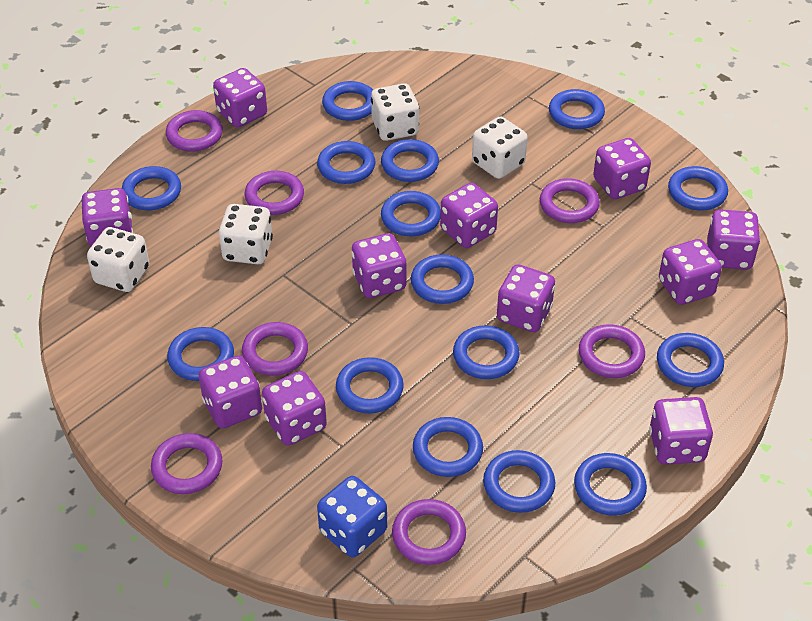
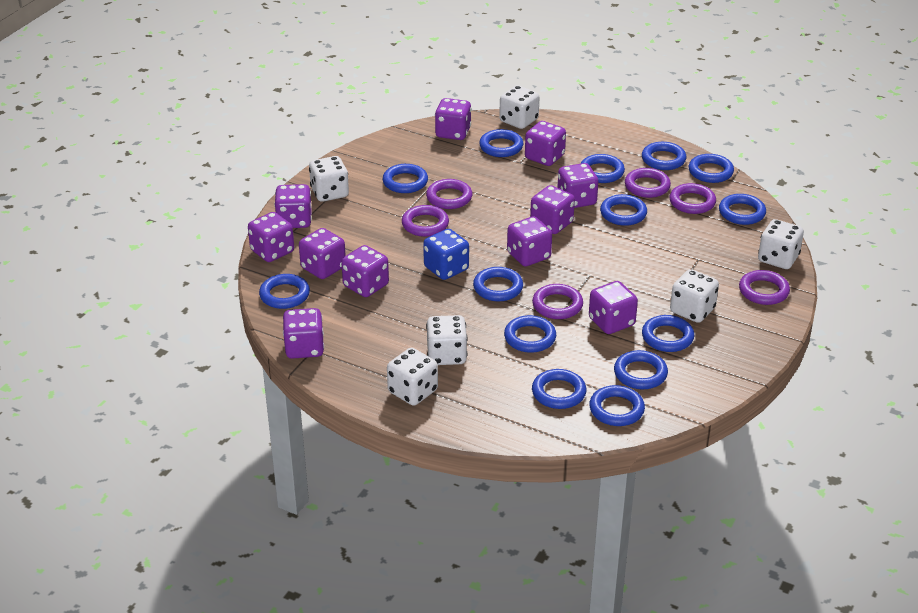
blue ring: [122,166,181,210] [167,327,234,381] [317,141,375,184] [322,81,373,121] [336,357,404,413] [381,139,439,182] [381,191,441,236] [411,254,474,304] [413,417,483,477] [453,325,519,379] [483,450,555,513] [549,89,605,129] [574,453,647,516] [657,333,724,387] [668,166,728,210] = 15 -> [259,274,310,309] [383,164,428,193] [473,267,523,301] [479,129,523,157] [504,315,556,353] [532,369,586,409] [580,154,625,183] [589,385,645,426] [600,194,647,226] [614,350,668,389] [642,142,686,170] [642,315,694,352] [689,154,734,183] [719,194,766,225] = 14
purple ring: [151,433,222,494] [166,110,223,152] [242,322,308,376] [244,171,304,215] [392,499,466,565] [540,178,600,223] [579,324,645,378] = 7 -> [402,205,449,237] [426,179,472,209] [532,284,583,319] [625,168,671,198] [669,183,716,214] [739,270,790,305] = 6
white dice: [87,227,149,292] [219,204,273,264] [371,83,419,141] [472,116,528,179] = 4 -> [309,156,349,202] [387,348,438,406] [426,315,468,365] [499,85,539,129] [670,269,719,323] [758,219,804,269] = 6

